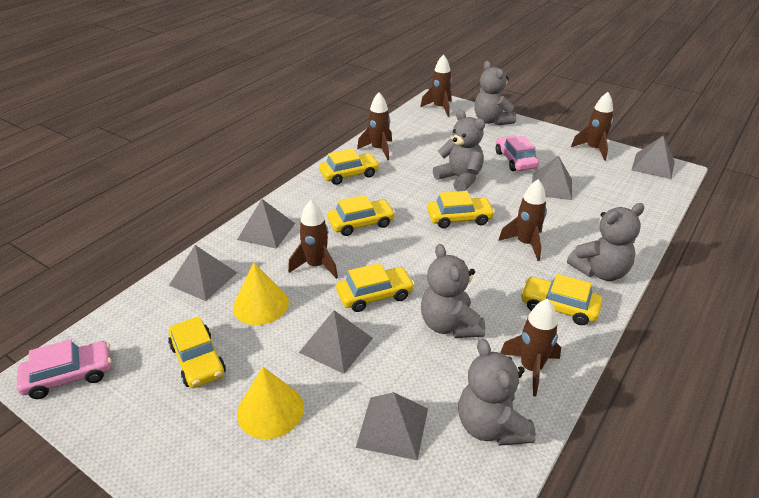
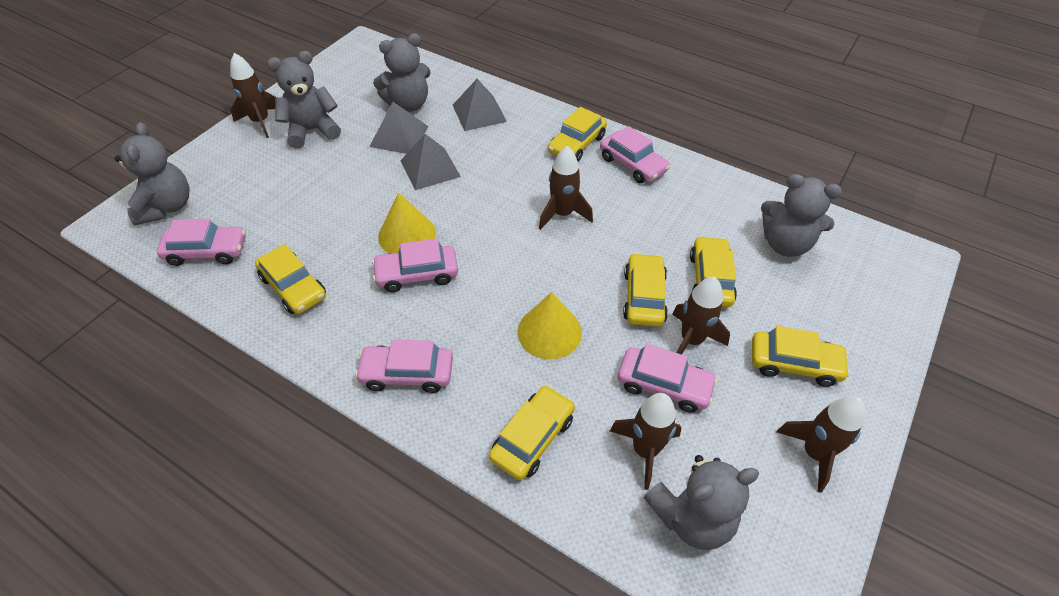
brown rocket: [288,200,338,279] [357,92,392,160] [420,54,452,117] [498,179,547,261] [500,299,561,396] [571,92,613,161] = 6 -> [230,53,276,138] [539,146,593,230] [610,393,681,490] [672,276,730,355] [777,396,865,493] = 5
grey pyramid: [169,245,237,301] [237,199,295,249] [299,310,373,374] [356,392,428,460] [532,156,572,200] [631,136,675,179] = 6 -> [369,102,429,154] [400,134,461,190] [453,79,507,131] = 3
pink car: [17,339,112,399] [496,136,539,171] = 2 -> [157,219,246,266] [355,340,453,393] [372,239,458,292] [600,126,670,183] [618,344,718,413] = 5

